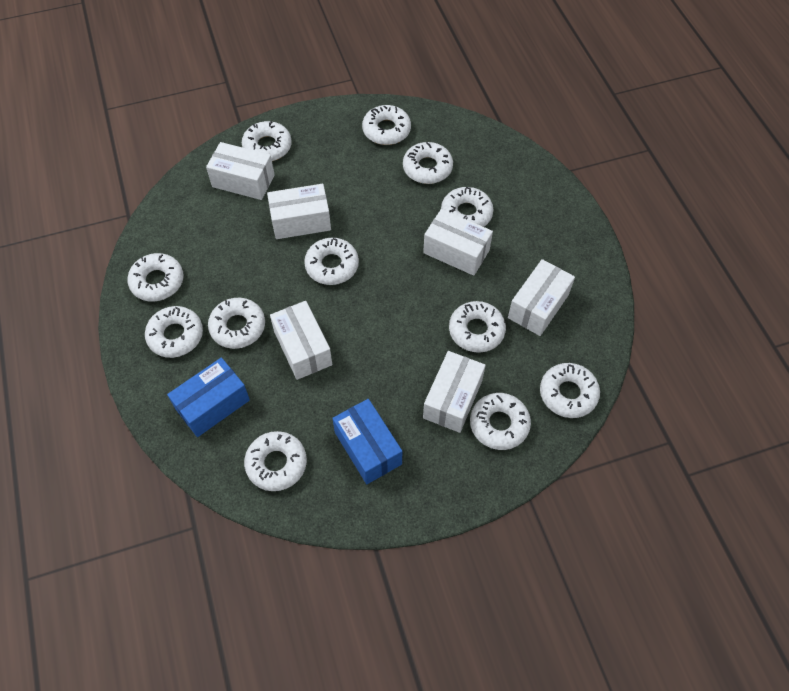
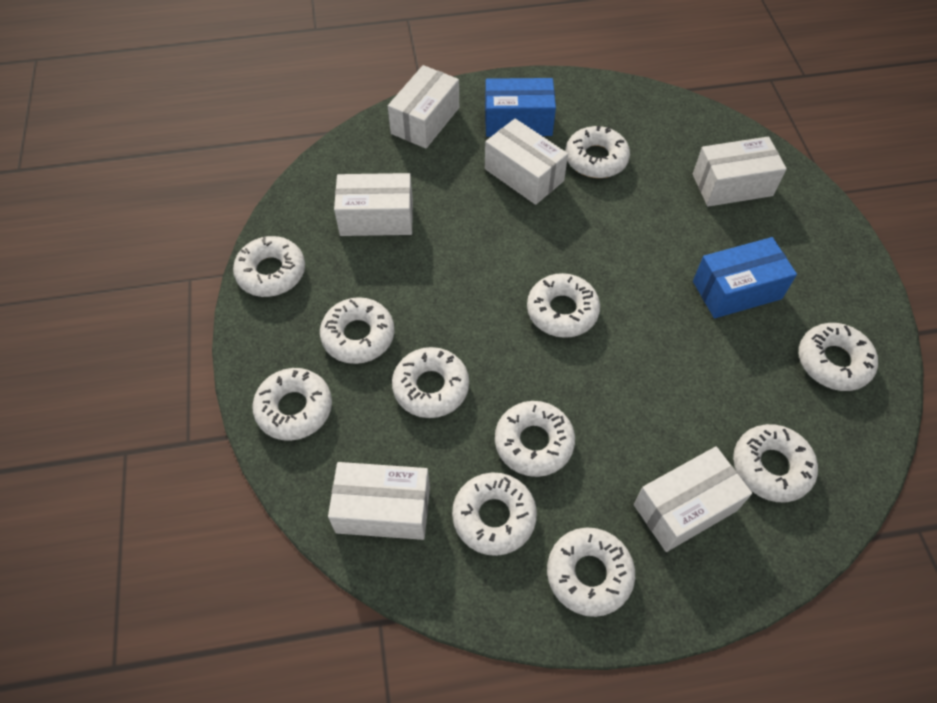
white donut: [127,253,184,302] [145,306,203,358] [208,298,265,349] [242,121,292,161] [244,431,307,491] [304,238,359,285] [362,105,411,145] [403,142,453,184] [441,187,493,227] [449,301,506,353] [470,393,531,450] [540,363,600,418] = 12 -> [233,236,305,297] [252,368,332,441] [320,297,395,364] [392,347,469,418] [452,472,537,556] [495,401,575,477] [527,273,600,338] [547,527,635,617] [565,126,630,178] [733,424,818,502] [799,323,878,391] = 11

